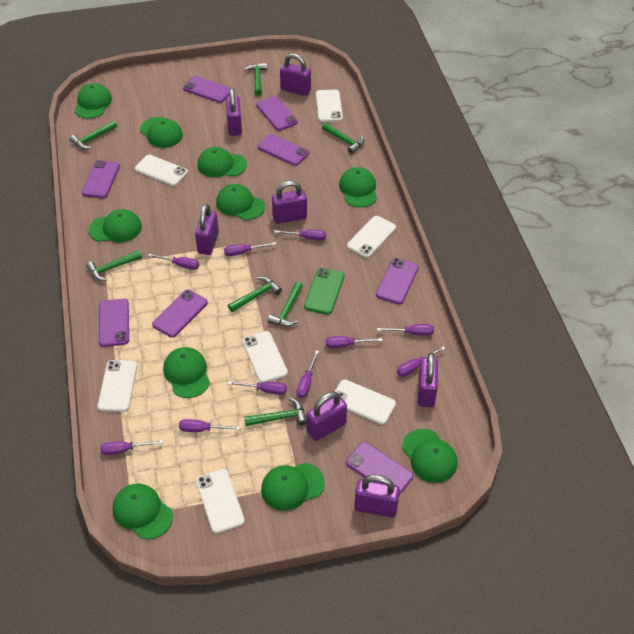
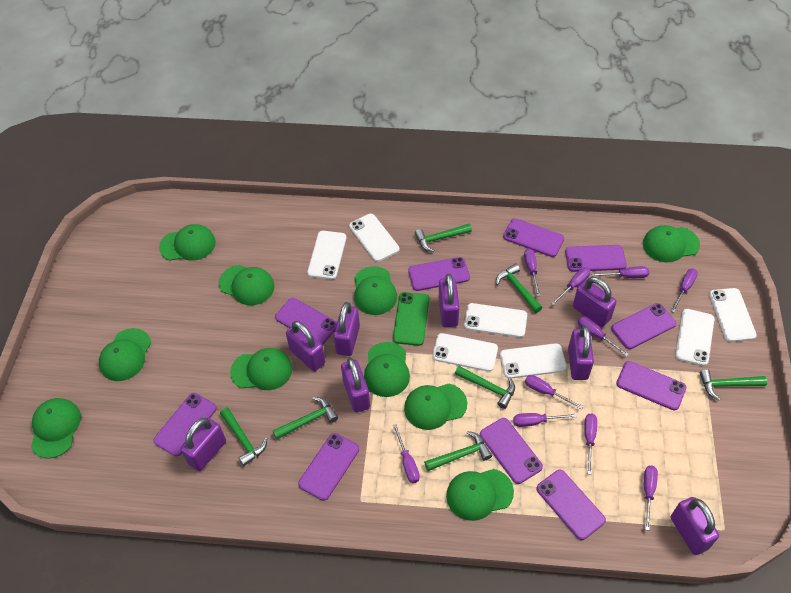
purple padlock: [195,204,219,255] [226,88,242,136] [272,181,307,224] [280,53,311,96] [306,392,347,441] [354,475,400,518] [418,353,438,407] = 7 -> [180,418,226,471] [286,321,325,371] [334,302,360,356] [341,358,370,413] [439,274,460,327] [568,326,594,380] [573,277,617,327] [671,497,719,555] = 8
purple phone: [82,160,120,198] [99,299,129,347] [152,290,208,338] [183,76,230,103] [256,96,298,131] [257,134,309,166] [346,442,413,495] [376,258,419,304] = 8 -> [153,393,217,456] [275,298,337,345] [298,433,359,501] [408,257,470,291] [480,418,543,484] [503,218,564,257] [536,470,606,540] [565,245,627,272] [611,303,676,349] [616,361,686,410] = 10

